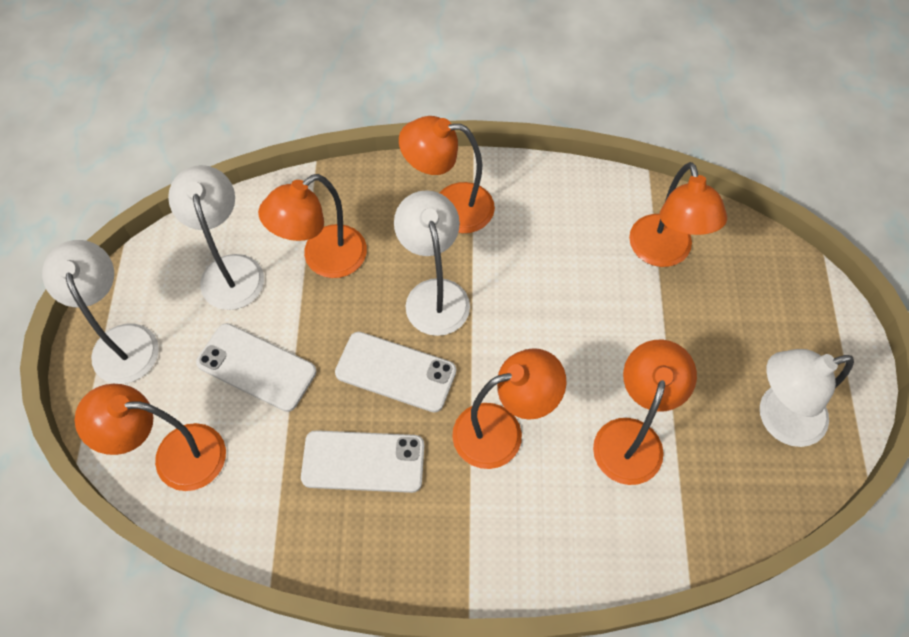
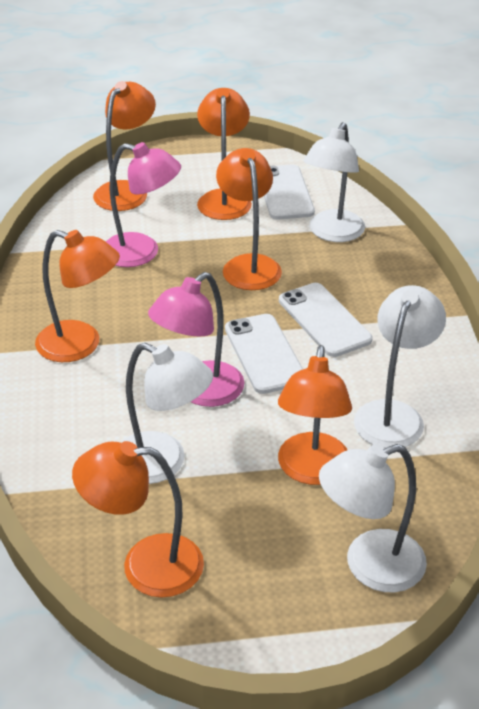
pink lamp: none = 0 -> [105,142,181,267] [148,272,244,407] = 2

